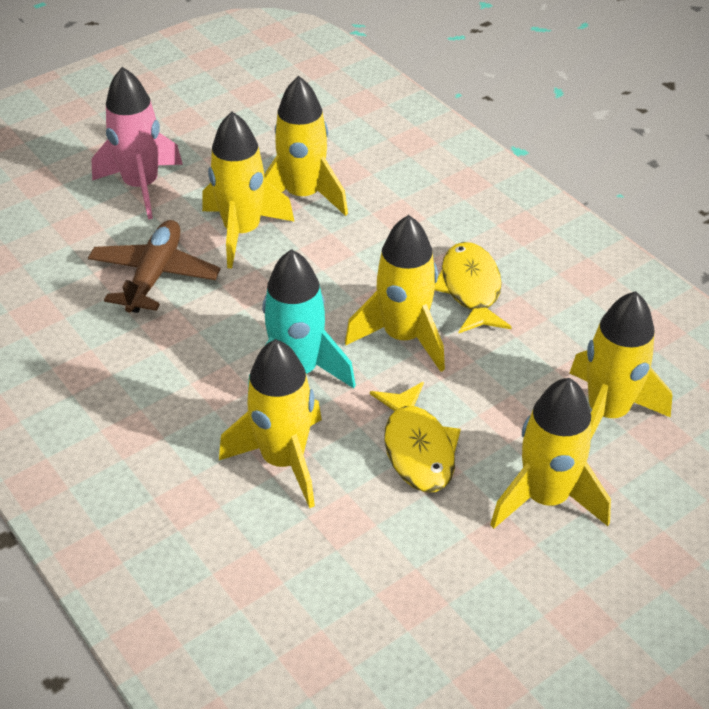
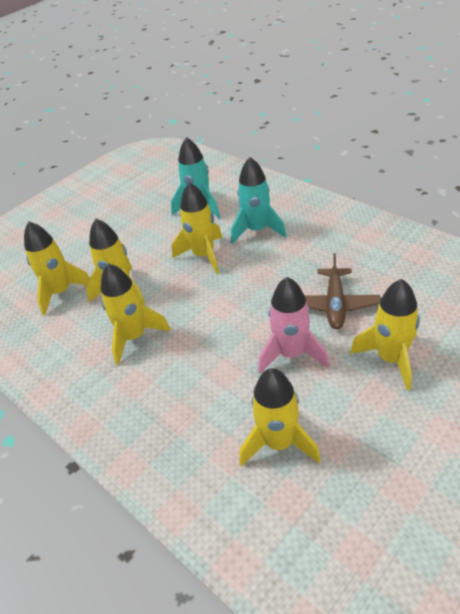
turquoise rocket: [248,249,356,388] = 1 -> [171,137,221,219] [231,157,286,244] = 2
yellow fish: [370,382,461,492] [435,242,511,333] = 2 -> none = 0

